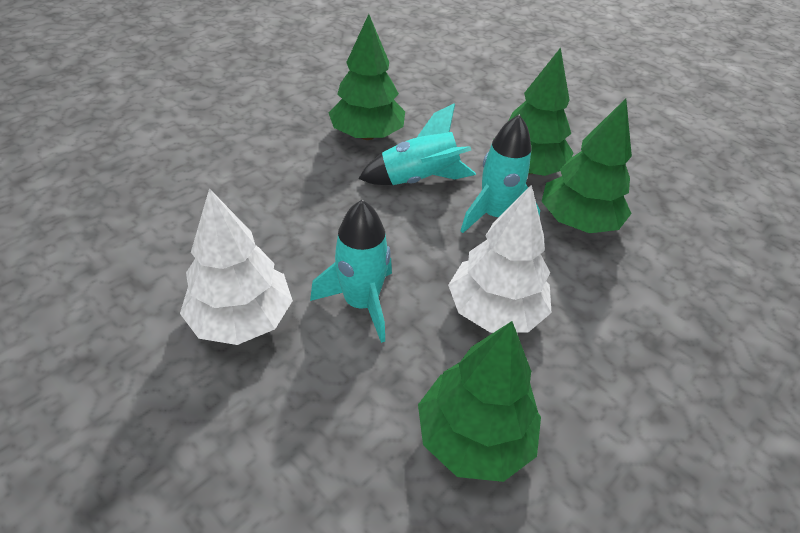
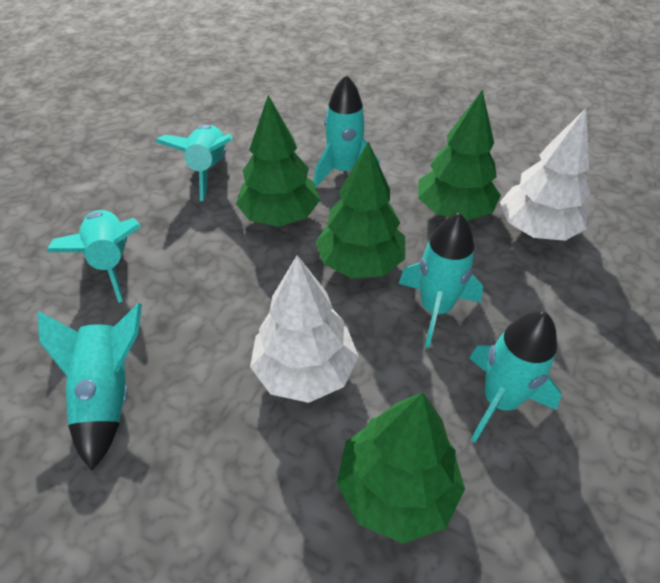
turquoise rocket: [310,200,392,343] [358,103,476,185] [460,115,540,233] = 3 -> [37,303,142,470] [47,210,141,303] [155,125,232,201] [314,75,380,187] [399,212,483,348] [469,311,562,443] = 6

